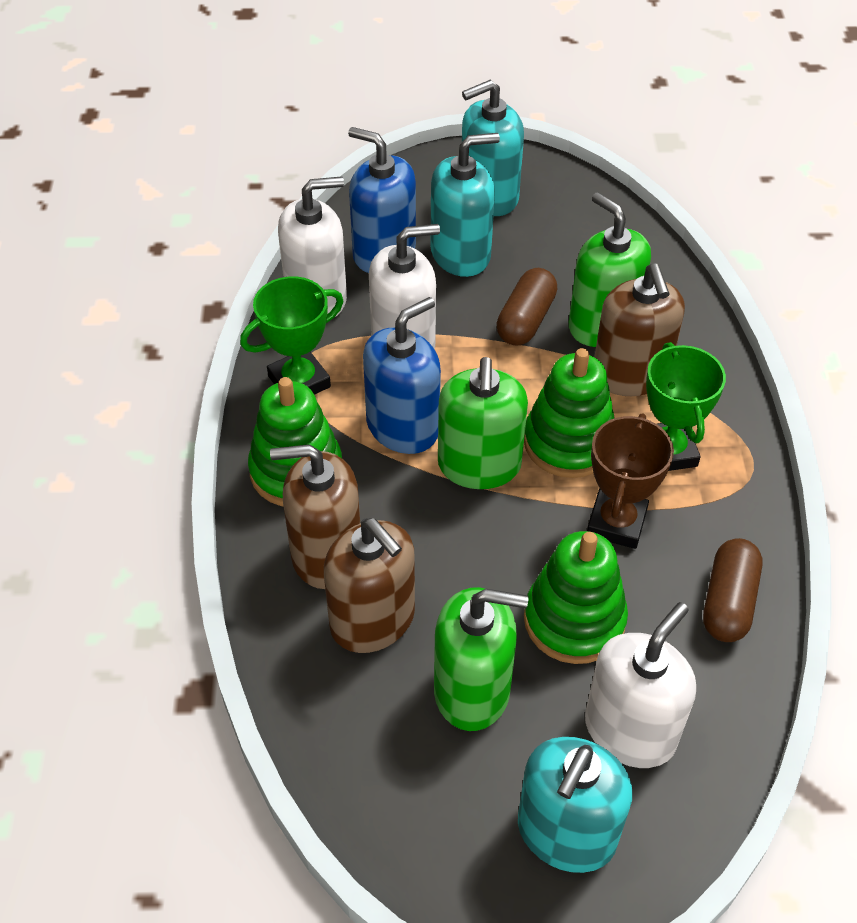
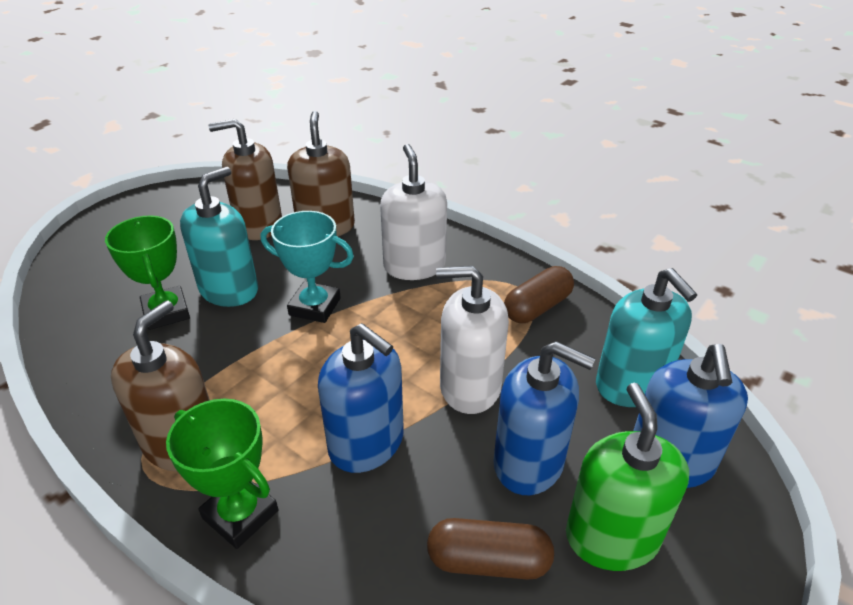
blue soap dispenser: [348,127,416,273] [363,297,441,454] = 2 -> [318,323,404,473] [493,341,596,495] [633,344,748,488] = 3
brown trophy: [587,413,674,549] = 1 -> none = 0
green soap dispenser: [434,587,529,731] [438,357,528,489] [569,192,651,347] = 3 -> [566,383,689,571] = 1
green stacking toy: [248,377,342,507] [524,348,614,478] [524,531,628,664] = 3 -> none = 0
turquoise soap dispenser: [430,133,500,277] [462,80,524,216] [518,737,632,873] = 3 -> [180,167,258,307] [596,268,697,407] = 2
turquoise trophy: none = 0 -> [261,211,354,323] = 1
white soap dispenser: [278,176,347,318] [369,224,440,350] [585,602,696,768] = 3 -> [380,144,447,280] [436,265,509,414] = 2

